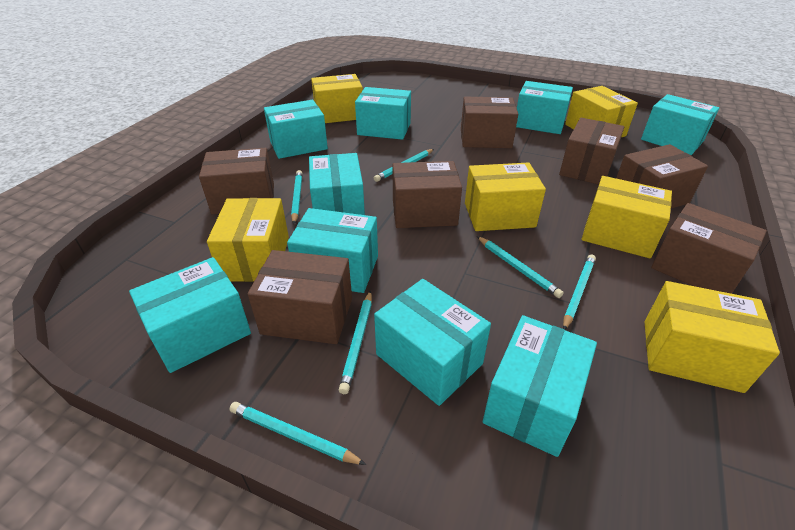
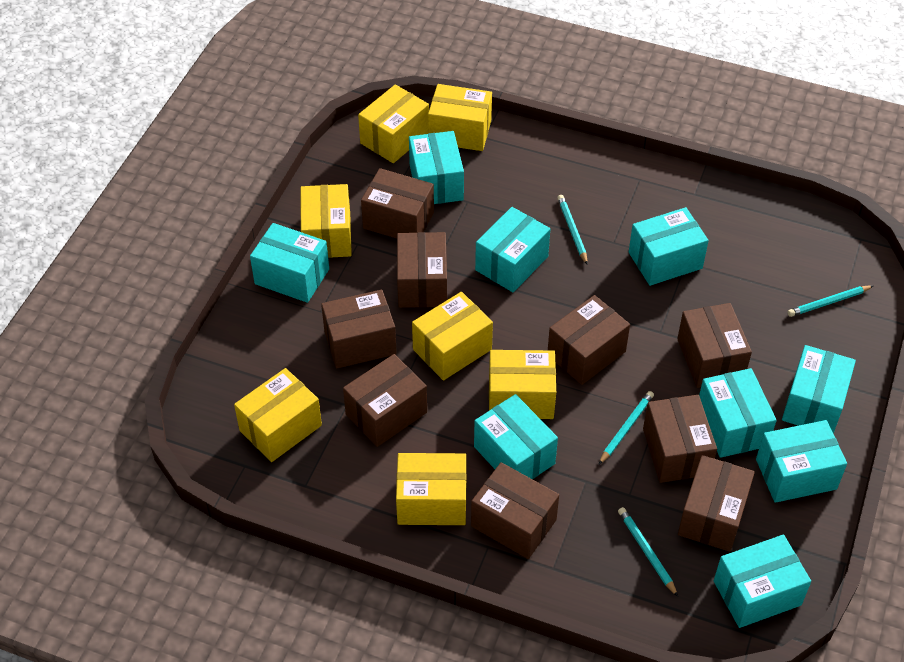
brown box: [199,148,274,214] [248,250,352,344] [393,161,462,228] [461,97,518,148] [559,118,624,185] [616,144,708,208] [651,203,767,294] = 7 -> [321,290,397,369] [343,354,427,447] [361,168,434,239] [397,232,447,308] [471,462,559,559] [548,295,630,385] [643,395,717,483] [677,303,752,388] [678,455,755,552] = 9
turquoise pencil: [229,402,366,465] [291,170,302,224] [339,291,372,394] [374,149,434,182] [477,236,564,298] [563,254,596,330] = 6 -> [557,195,588,265] [599,391,654,464] [618,507,678,597] [787,285,873,317] = 4
yellow box: [207,198,289,282] [311,74,363,123] [465,162,546,231] [565,86,638,137] [582,176,672,258] [644,281,780,393] = 6 -> [234,368,322,462] [300,184,352,258] [358,84,429,163] [396,453,467,525] [412,292,493,380] [428,84,492,151] [489,350,556,419] = 7

